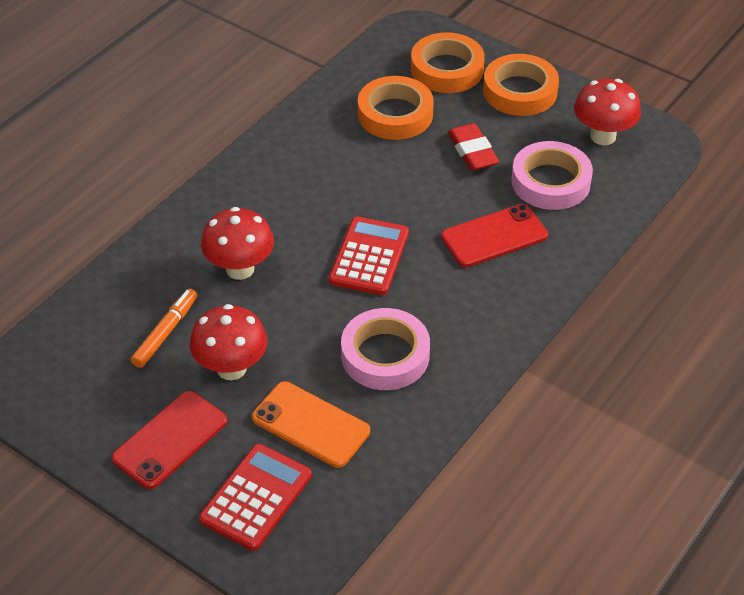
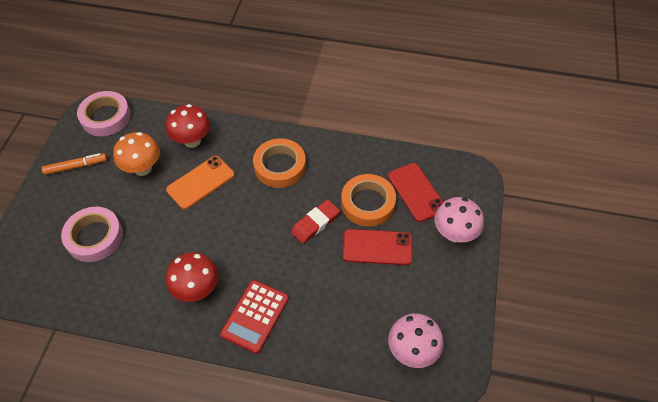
orange mushroom: none = 0 -> [113,132,160,176] = 1
orange tape: [358,76,434,140] [411,32,485,93] [483,54,559,116] = 3 -> [253,138,306,188] [341,174,396,227] = 2
pink mushroom: none = 0 -> [388,313,444,368] [434,197,484,242] = 2
red calculator: [199,444,312,551] [329,217,409,295] = 2 -> [220,280,289,354] = 1
red mushroom: [190,304,267,380] [201,207,274,280] [574,79,641,145] = 3 -> [166,104,210,148] [166,252,218,302] = 2

